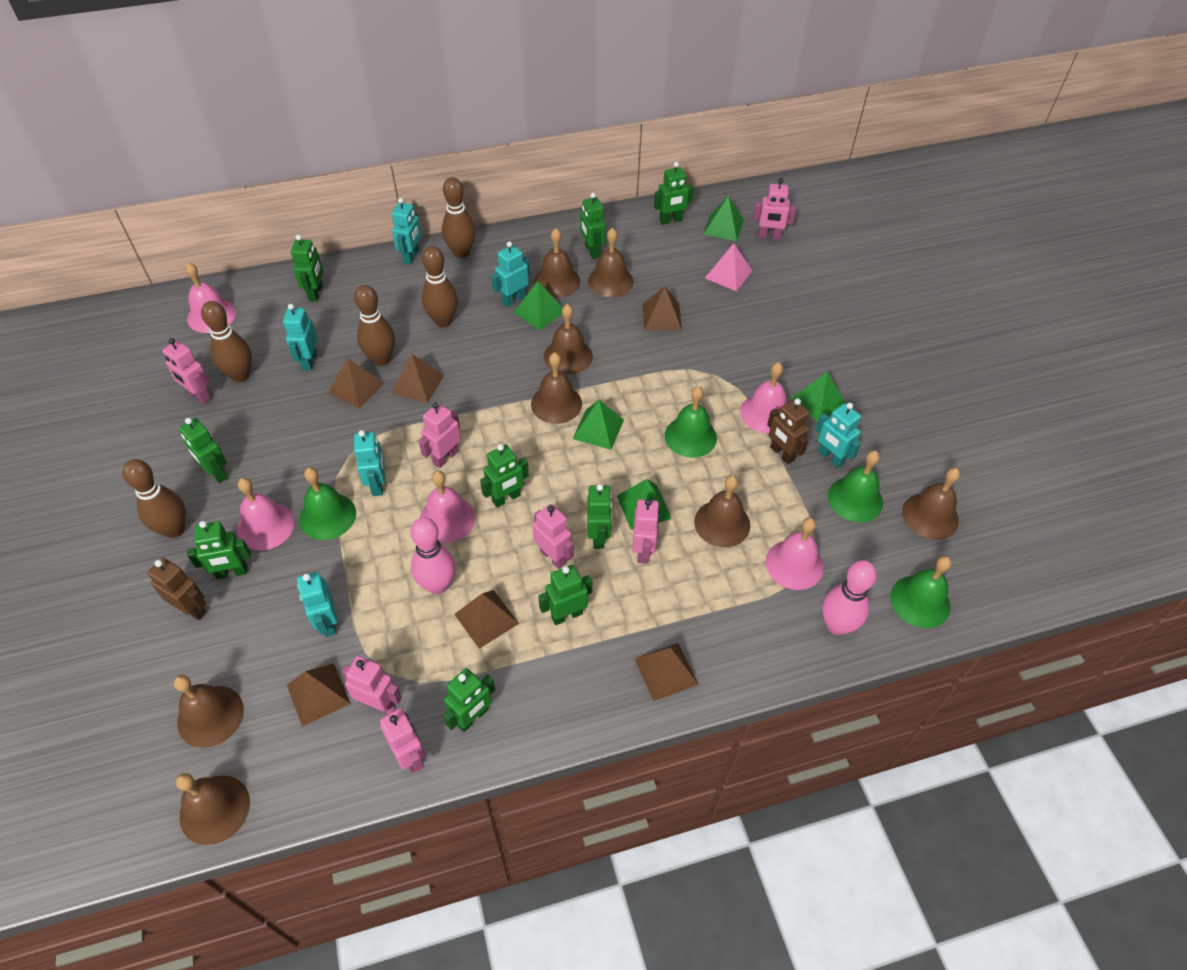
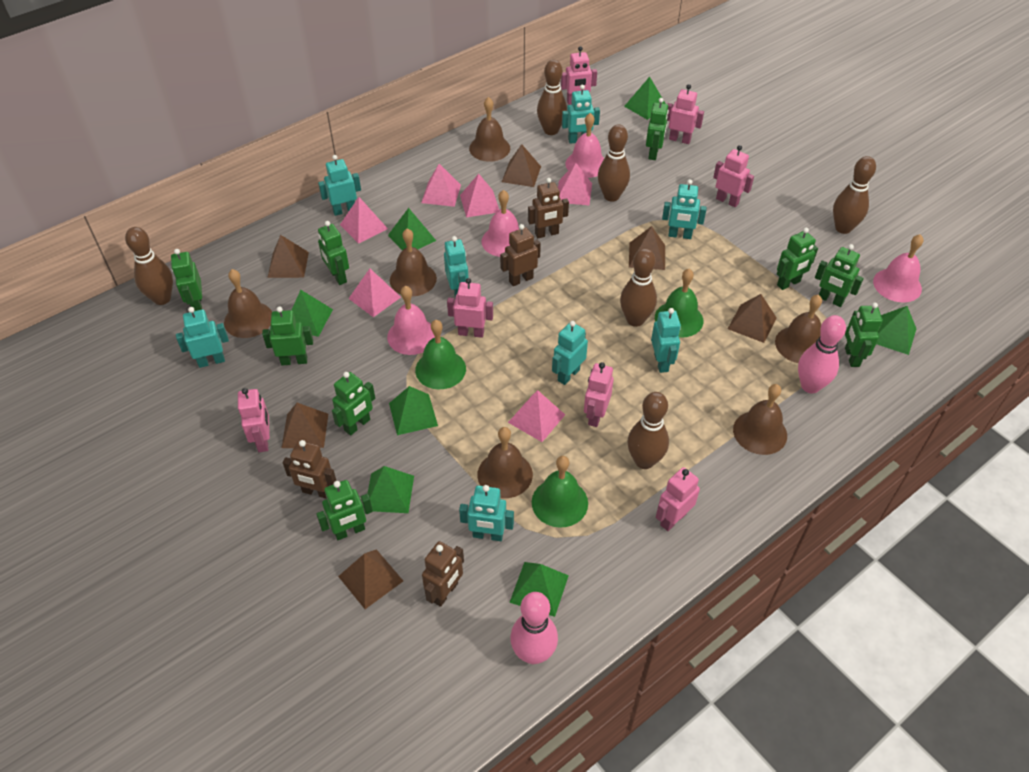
brown bell: [174,675,244,748] [176,773,250,845] [531,352,582,424] [534,228,580,298] [544,304,593,375] [588,228,634,297] [694,475,750,547] [902,468,960,540] = 8 -> [224,269,272,338] [390,228,437,296] [469,97,510,162] [477,427,533,498] [733,384,787,455] [775,295,822,363] = 6
brown bowling pin: [122,459,186,538] [201,301,252,382] [354,285,395,366] [422,246,458,327] [442,177,476,258] = 5 -> [125,227,173,305] [537,60,567,135] [598,124,630,202] [620,248,657,327] [627,392,669,469] [833,156,876,234] = 6
brown robot: [147,558,207,620] [767,399,810,464] = 2 -> [283,440,336,499] [422,541,464,607] [500,224,541,286] [528,178,569,238] = 4
green bell: [299,467,356,540] [665,386,717,458] [828,450,883,522] [890,556,952,628] = 4 -> [415,320,466,389] [532,456,588,528] [655,269,703,338] = 3
green pyramid: [513,281,562,330] [573,400,624,450] [617,479,672,530] [703,196,744,241] [790,372,845,422] = 5 -> [292,290,333,337] [367,466,414,513] [388,208,436,250] [389,386,438,435] [509,562,569,617] [624,77,666,120] [876,306,917,355] = 7
pink bell: [185,262,236,333] [237,478,295,550] [420,471,476,543] [740,362,786,433] [766,518,824,590] = 5 -> [387,286,435,355] [481,190,519,257] [565,113,604,178] [873,234,923,302] = 4
pink pyramid: [705,243,752,291] = 1 -> [340,197,388,244] [348,269,401,317] [421,164,461,207] [460,174,499,217] [508,390,565,442] [558,163,592,205] = 6
turquoise robot: [283,304,318,371] [297,571,338,637] [354,430,385,496] [392,198,421,265] [491,241,530,307] [815,403,861,468] = 6 -> [176,307,229,368] [318,155,361,216] [444,236,469,298] [459,485,514,541] [552,321,588,385] [562,85,600,144] [651,308,681,373] [662,179,707,239] = 8

